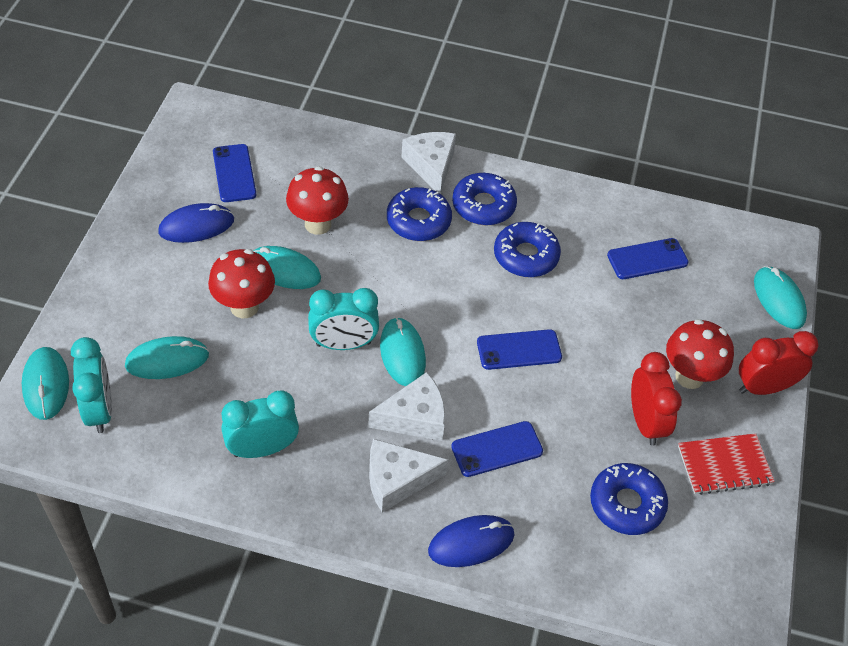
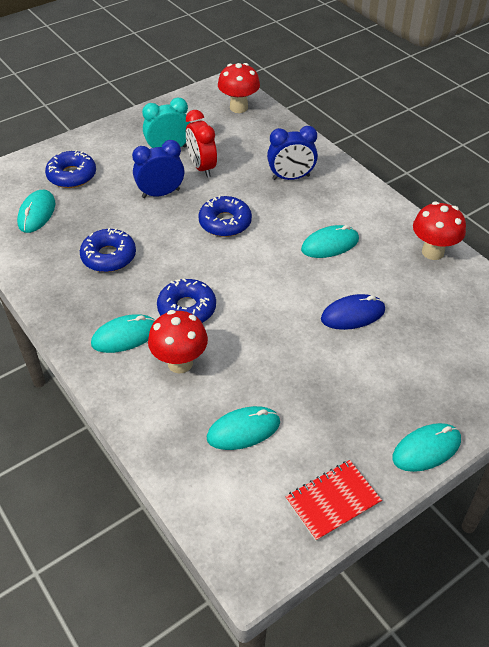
blue clock: none = 0 -> [132,140,184,198] [267,126,318,180] = 2
blue mouse: [158,203,234,243] [428,515,514,567] = 2 -> [321,294,385,330] = 1
blue phone: [213,144,256,202] [451,421,543,477] [477,329,562,370] [607,238,689,279] = 4 -> none = 0
red clock: [631,352,682,446] [739,331,818,395] = 2 -> [186,110,217,178] = 1
turquoise clock: [71,337,112,433] [222,390,299,458] [308,288,379,350] = 3 -> [142,98,190,148] = 1
white cheese: [368,372,445,441] [369,439,448,512] [401,132,456,194] = 3 -> none = 0

